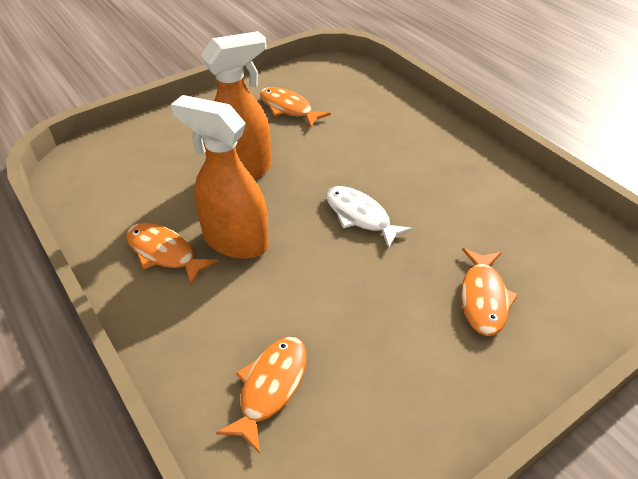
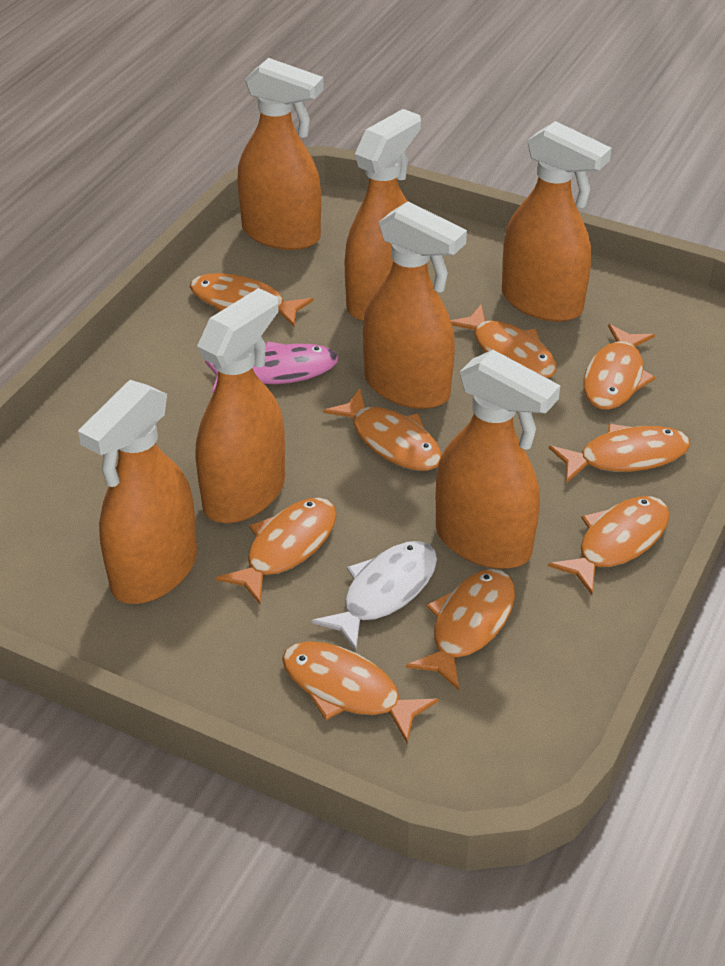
orange fish: [126,223,218,286] [216,337,307,454] [260,87,331,127] [461,248,519,336] = 4 -> [190,273,314,327] [216,498,337,604] [282,641,439,743] [323,388,442,471] [406,569,515,690] [451,304,557,378] [548,496,670,595] [549,424,690,483] [583,324,656,410] = 9
orange spray bottle: [171,95,269,259] [201,31,271,180] = 2 -> [78,380,197,604] [196,288,285,523] [238,58,324,250] [345,109,421,321] [363,201,467,409] [436,350,560,569] [502,121,612,322] = 7
pink fish: none = 0 -> [205,342,338,393] = 1

